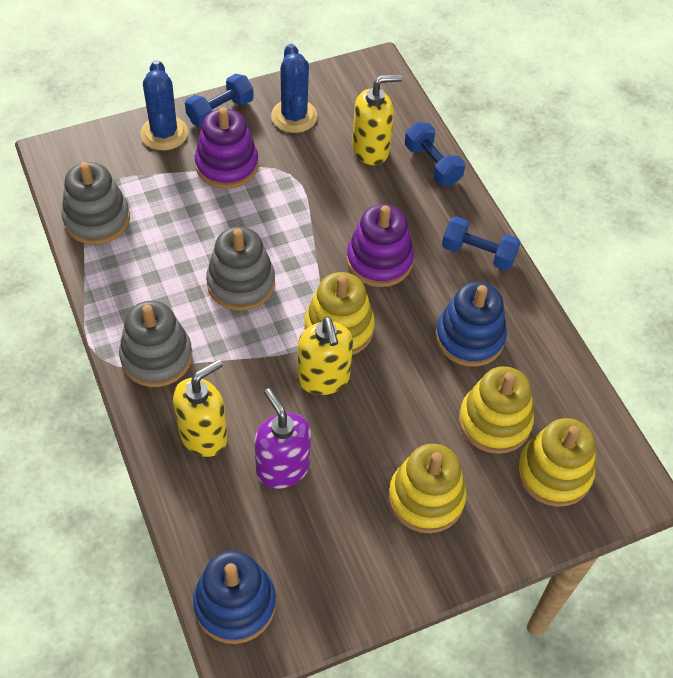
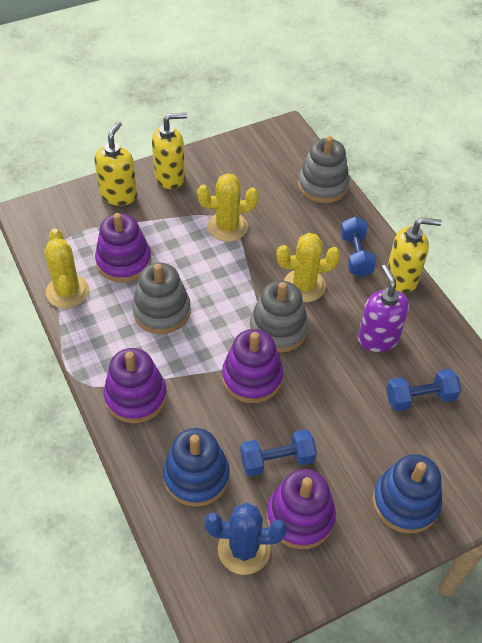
blue cactus: [140,60,188,150] [271,44,317,133] = 2 -> [205,502,287,575] = 1
purple stacking toy: [195,107,259,189] [346,204,414,287] = 2 -> [95,213,152,283] [104,348,167,423] [222,329,283,403] [267,469,336,549] = 4
yellow cactus: none = 0 -> [44,228,89,308] [197,173,259,242] [277,233,340,302] = 3
yellow stacking toy: [304,272,375,355] [388,444,466,533] [459,366,534,454] [517,418,596,507] = 4 -> none = 0

